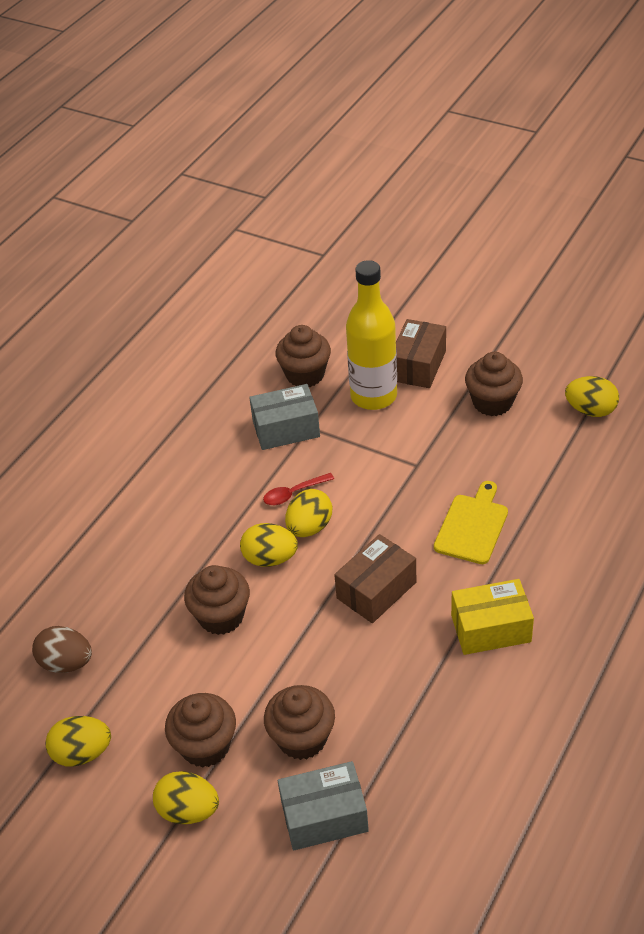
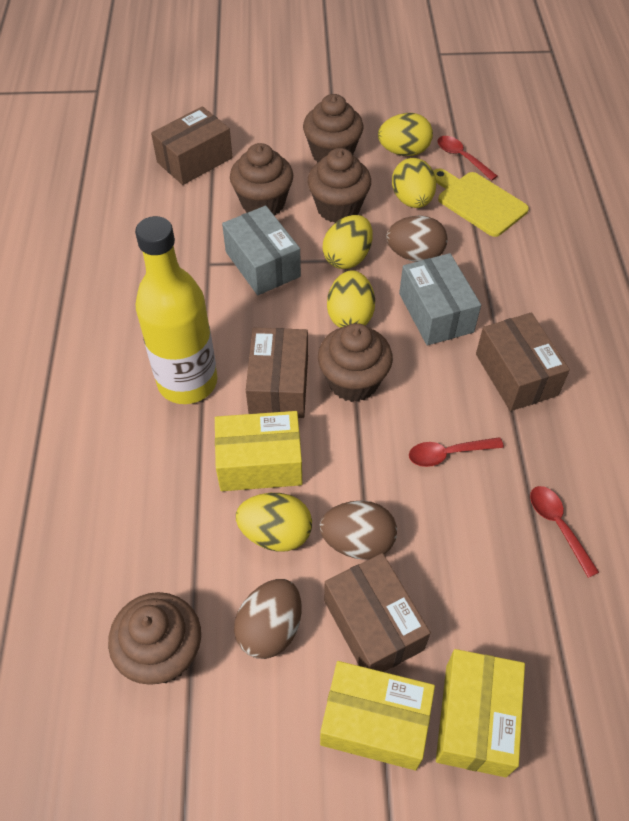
brown box: [334,534,416,623] [396,319,446,388] = 2 -> [151,106,233,185] [246,328,308,418] [324,553,431,672] [476,313,570,411] = 4
brown egg: [32,626,92,673] = 1 -> [234,579,302,659] [320,501,397,560] [386,216,448,262] = 3
red spoon: [263,473,334,505] = 1 -> [409,437,504,467] [437,136,498,181] [530,486,599,578] = 3
yellow box: [451,579,534,655] = 1 -> [215,411,302,491] [320,661,435,770] [436,649,525,777] = 3

